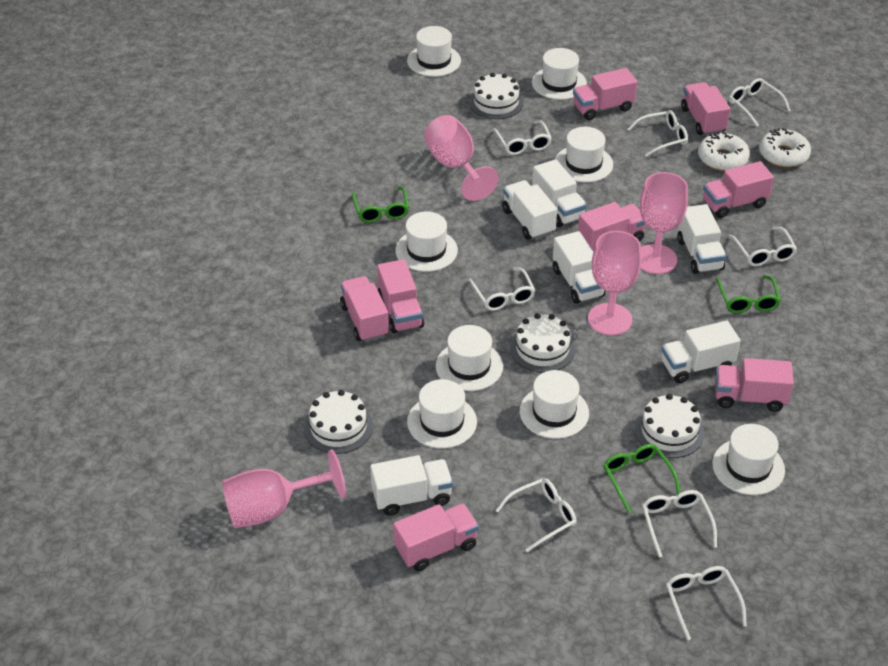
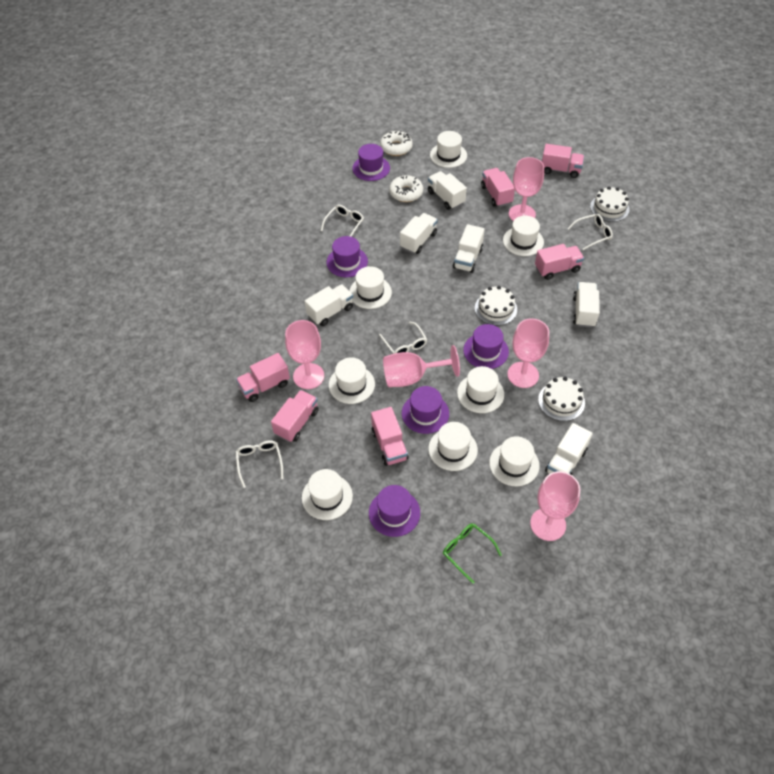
green glasses: [352,187,409,223] [603,444,680,513] [716,275,781,313] = 3 -> [443,523,502,584] = 1
pink goblet: [222,449,346,528] [424,115,499,201] [588,231,642,335] [640,172,688,274] = 4 -> [285,320,324,389] [383,345,460,387] [507,318,549,388] [509,157,544,221] [530,471,580,541] = 5
pink truck: [340,276,389,342] [377,259,424,333] [393,503,479,571] [573,68,637,120] [578,202,645,251] [681,82,730,136] [703,161,774,218] [715,358,794,412] = 8 -> [236,353,290,402] [271,390,319,442] [371,407,408,466] [481,168,515,207] [535,244,584,280] [542,144,584,178] = 6
purple hat: none = 0 -> [326,236,368,277] [353,144,390,181] [369,485,420,537] [402,386,449,434] [463,324,509,369] = 5
white cake: [304,390,373,454] [469,73,524,119] [510,313,575,373] [635,394,704,458] = 4 -> [475,286,517,326] [538,377,585,421] [590,186,629,222] = 3
white glasses: [468,267,535,311] [493,120,552,155] [496,478,577,552] [627,110,688,157] [642,490,717,558] [666,566,747,640] [729,78,791,127] [729,227,797,266] = 8 -> [236,440,283,488] [321,205,364,237] [379,321,427,354] [567,214,613,250] = 4

